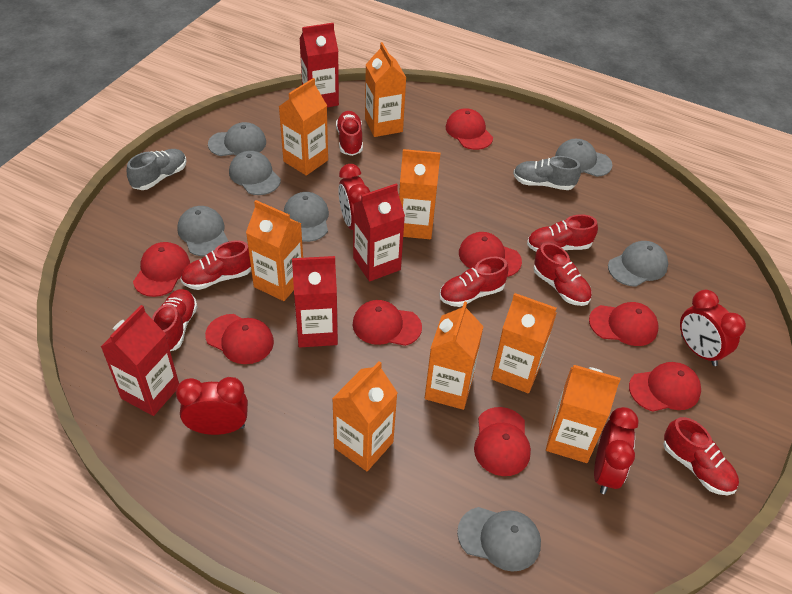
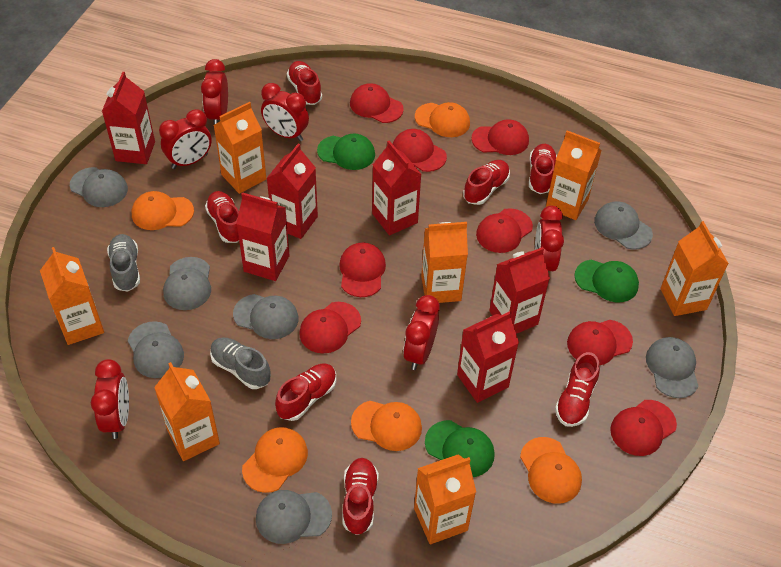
green cap: none = 0 -> [317,134,375,170] [425,420,495,477] [575,260,639,302] = 3
orange cap: none = 0 -> [132,191,194,230] [242,427,308,493] [351,401,422,451] [415,102,470,137] [520,437,582,504] = 5
orange carton: [246,200,303,301] [279,78,328,176] [332,361,398,471] [365,42,406,137] [399,149,440,239] [425,301,484,410] [491,293,557,393] [546,365,621,463] = 8 -> [40,247,104,345] [154,362,220,461] [214,102,266,194] [414,454,476,544] [421,222,468,303] [546,130,602,220] [661,221,729,316] = 7
red carton: [101,305,179,416] [292,256,338,347] [300,23,339,107] [353,183,405,282] = 4 -> [102,72,155,164] [236,192,290,281] [267,144,318,239] [372,140,422,235] [457,311,519,403] [489,247,550,334] = 6
red clock: [176,377,248,435] [338,164,370,230] [594,407,639,494] [680,290,746,366] = 4 -> [91,359,129,439] [159,109,212,169] [201,59,228,124] [261,83,309,141] [403,295,440,370] [535,206,564,271] = 6

